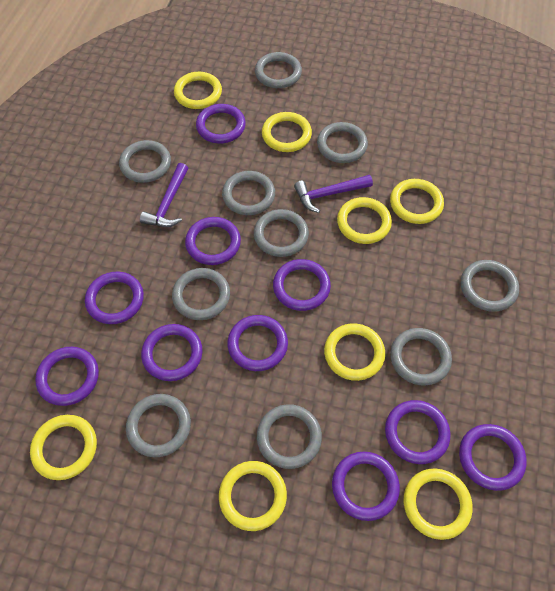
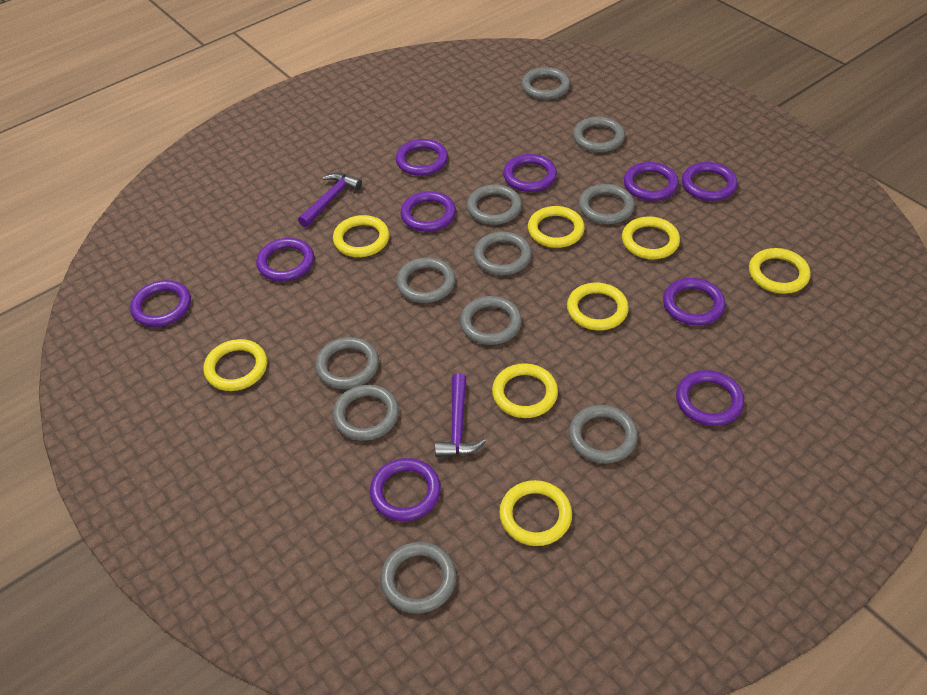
grey ring: [119,140,171,183] [126,394,191,457] [172,268,230,320] [222,171,275,215] [254,209,309,257] [255,52,302,88] [257,404,322,469] [317,122,368,163] [390,328,452,385] [461,260,519,312] = 10 -> [315,337,379,389] [332,384,399,441] [380,542,456,614] [396,258,455,303] [460,296,522,345] [467,185,522,225] [474,232,532,275] [522,67,570,100] [569,405,638,464] [573,117,625,152] [579,184,635,224] = 11

